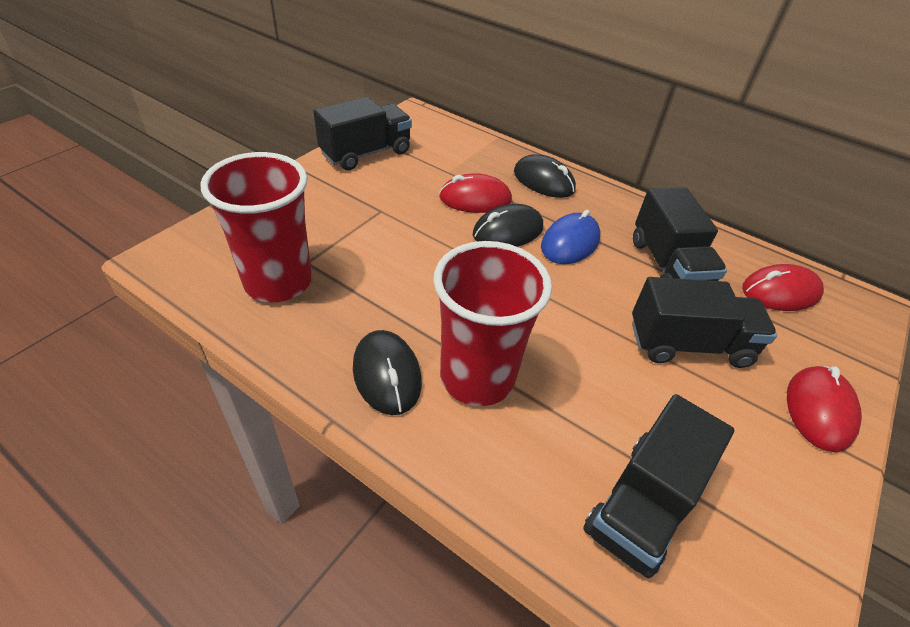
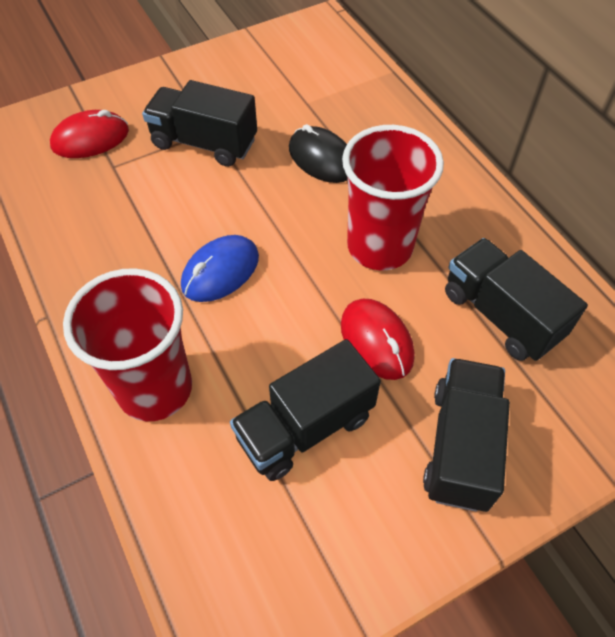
black mouse: [353,330,422,415] [473,204,543,247] [514,154,576,198] = 3 -> [289,124,348,183] = 1
red mouse: [439,173,512,213] [742,264,824,311] [787,366,862,452] = 3 -> [50,110,129,158] [341,299,415,380] = 2

